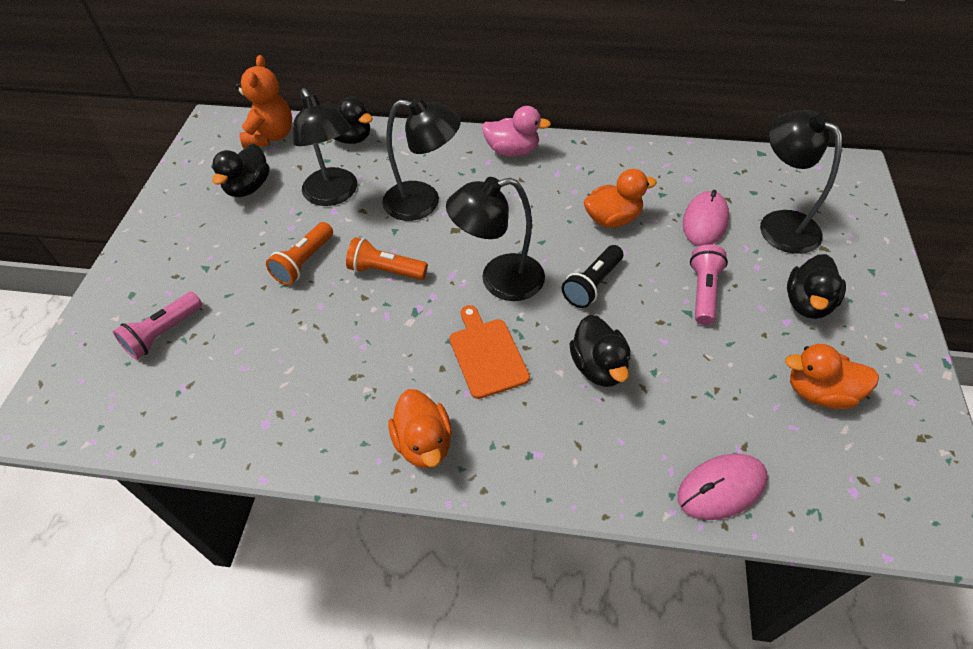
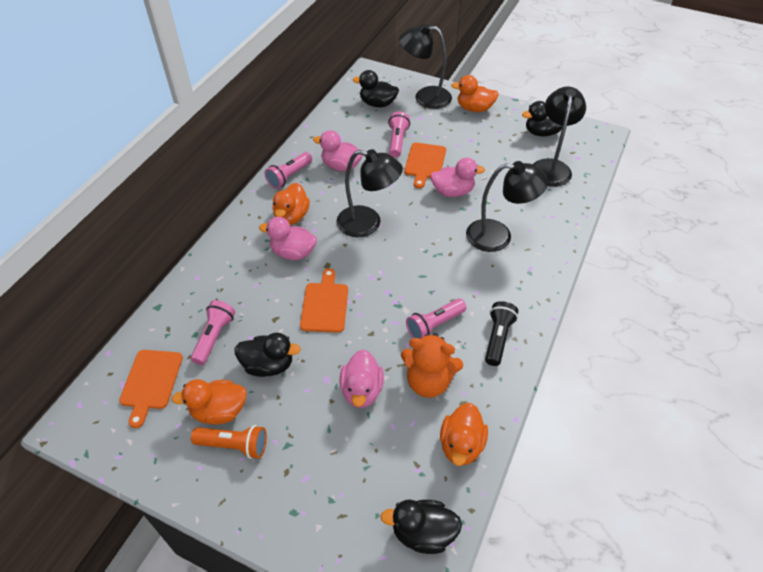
orange cutting board: [449,305,530,399] = 1 -> [119,350,183,428] [300,268,348,333] [404,142,446,188] = 3
orange duck: [388,389,452,468] [584,169,657,228] [785,344,879,409] = 3 -> [171,379,247,424] [272,183,310,225] [440,403,488,466] [451,75,499,112] = 4
orange flashlight: [266,222,333,285] [346,237,428,280] = 2 -> [191,425,267,459] = 1
pink duck: [482,106,551,156] = 1 -> [259,217,317,260] [313,130,363,171] [339,349,384,408] [430,158,485,197] = 4
pink flashlight: [113,292,202,360] [690,244,728,325] = 2 -> [191,300,235,365] [265,152,312,189] [388,112,410,158] [406,299,467,339] = 4
pink mouse: [678,454,768,520] [683,190,729,246] = 2 -> none = 0

